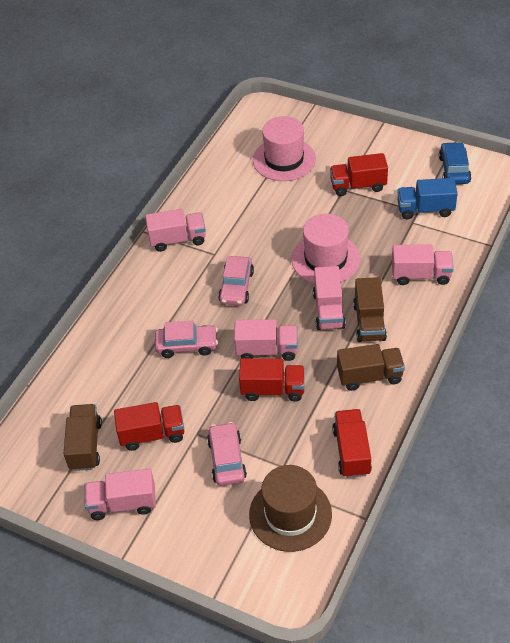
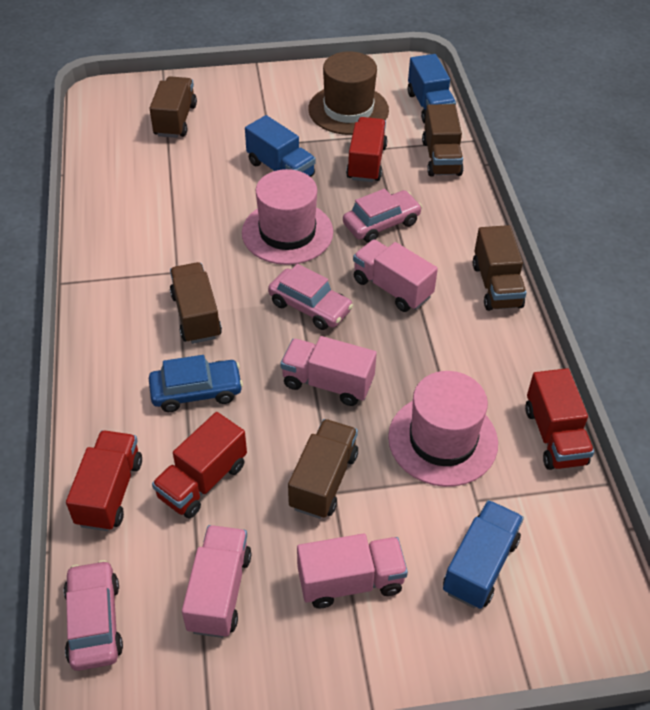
blue truck: [397,178,458,219] = 1 -> [245,115,316,176] [408,54,456,124] [443,500,524,609] = 3
brown truck: [64,404,102,471] [337,344,405,391] [353,277,387,342] = 3 -> [149,76,197,138] [170,262,222,344] [288,419,358,519] [422,104,464,177] [473,225,527,311] = 5
pink truck: [84,469,156,520] [145,209,206,252] [234,319,298,361] [313,266,346,330] [392,244,454,285] = 5 -> [182,525,251,638] [280,336,377,406] [297,533,408,609] [353,240,438,312] = 4

